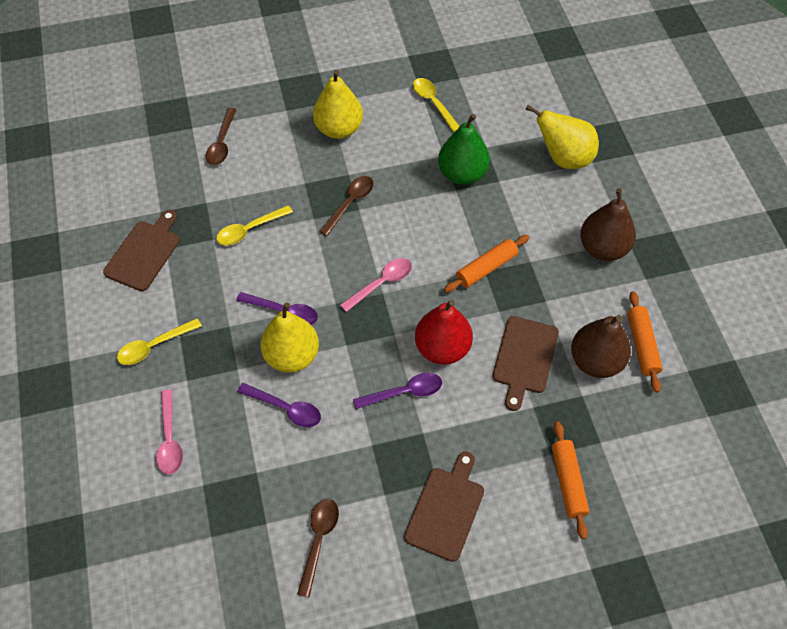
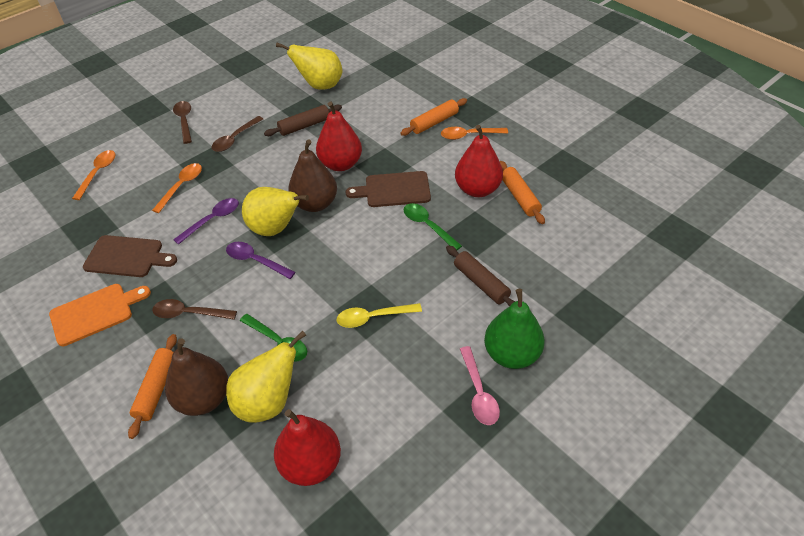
brown cutting board: [103,210,180,291] [404,451,484,562] [493,316,559,411] = 3 -> [83,235,177,277] [346,171,431,207] = 2
brown rolling pin: none = 0 -> [264,105,342,136] [446,245,516,306] = 2
green spoon: none = 0 -> [240,314,307,362] [403,203,462,250] = 2
orange cutting board: none = 0 -> [49,284,151,346] = 1
orange spoon: none = 0 -> [72,150,116,200] [152,163,202,213] [441,127,508,140] = 3
pink spoon: [156,390,183,474] [340,258,412,312] = 2 -> [460,346,500,425] = 1
purple spoon: [236,292,318,325] [237,383,321,427] [353,373,442,409] = 3 -> [173,198,239,245] [226,242,296,279] = 2
red pear: [415,300,473,365] = 1 -> [274,409,341,486] [316,102,362,171] [455,125,503,197] = 3
yellow spoon: [117,318,202,365] [216,205,293,246] [413,78,460,132] = 3 -> [337,303,422,328] = 1

